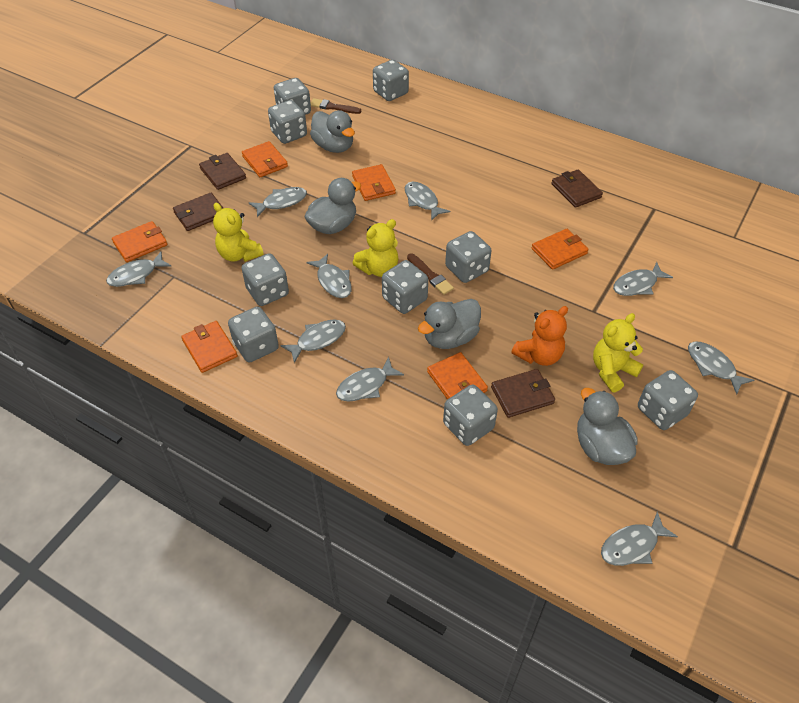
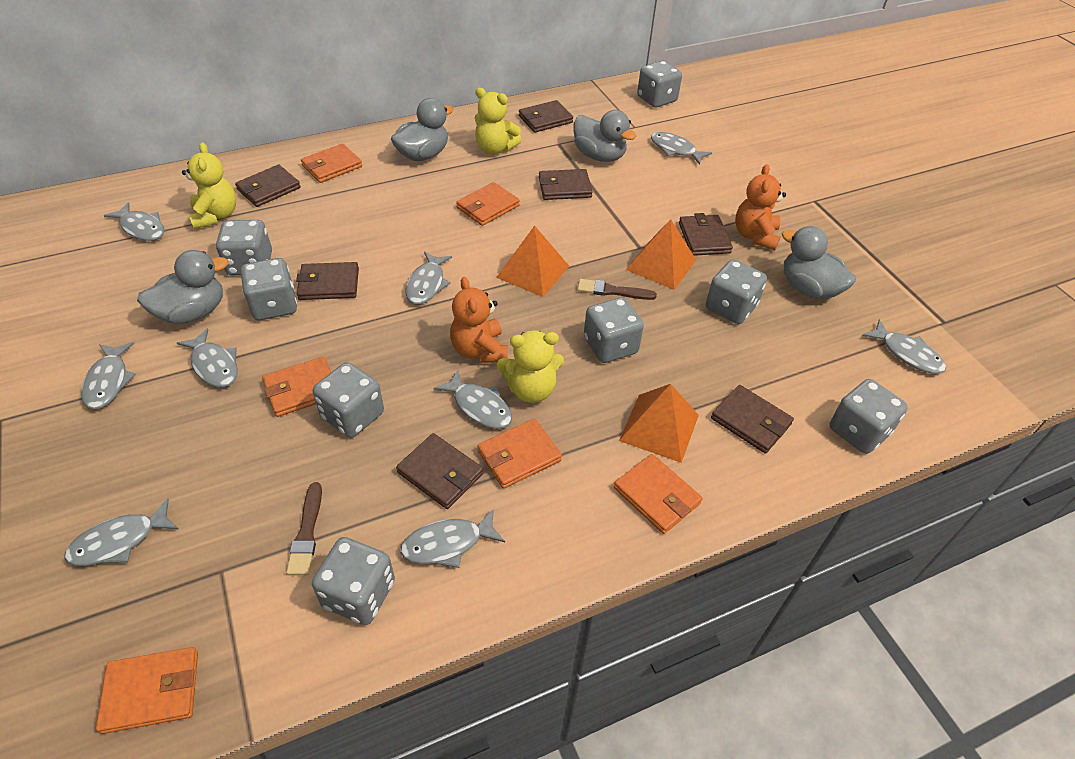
brown wallet: [173,193,223,231] [199,153,246,190] [491,369,555,418] [551,169,603,208] = 4 -> [235,165,301,207] [296,262,359,300] [396,433,484,509] [519,100,573,133] [539,169,593,200] [679,213,733,256] [711,385,794,453] = 7
grey dice: [228,306,279,363] [241,253,289,306] [268,100,307,144] [274,78,311,115] [373,60,409,101] [382,260,428,314] [443,384,498,446] [445,231,492,283] [638,370,698,430] = 9 -> [216,220,272,275] [241,258,297,320] [312,537,395,625] [313,362,384,438] [584,297,644,363] [637,61,682,108] [706,259,767,324] [829,379,908,454] = 8
orange pyramid: none = 0 -> [496,226,569,297] [619,384,699,463] [626,219,696,290] = 3
orange teddy bear: [511,306,568,366] = 1 -> [450,277,508,363] [735,164,786,250] = 2

